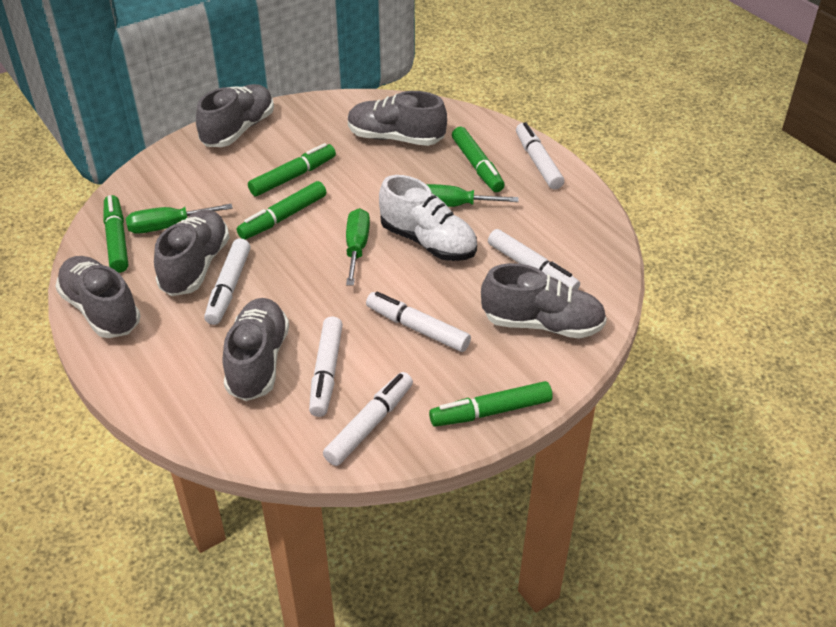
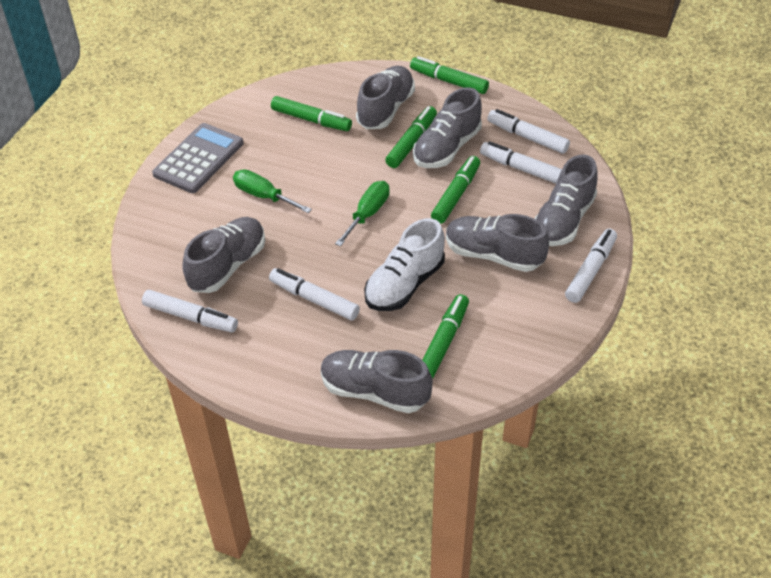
green screwdriver: [126,204,233,234] [346,208,370,286] [426,184,519,207] = 3 -> [233,169,312,213] [335,181,390,246] = 2
grey calculator: none = 0 -> [152,123,243,193] = 1
white marker: [204,238,250,325] [309,316,343,417] [323,372,413,466] [366,292,471,352] [488,229,580,290] [516,122,564,190] = 6 -> [142,290,238,333] [269,268,360,321] [480,141,562,184] [487,109,570,154] [565,229,617,303] = 5

